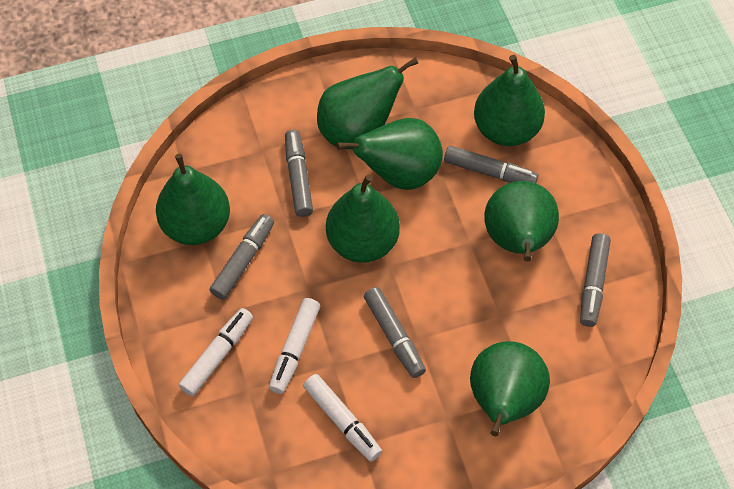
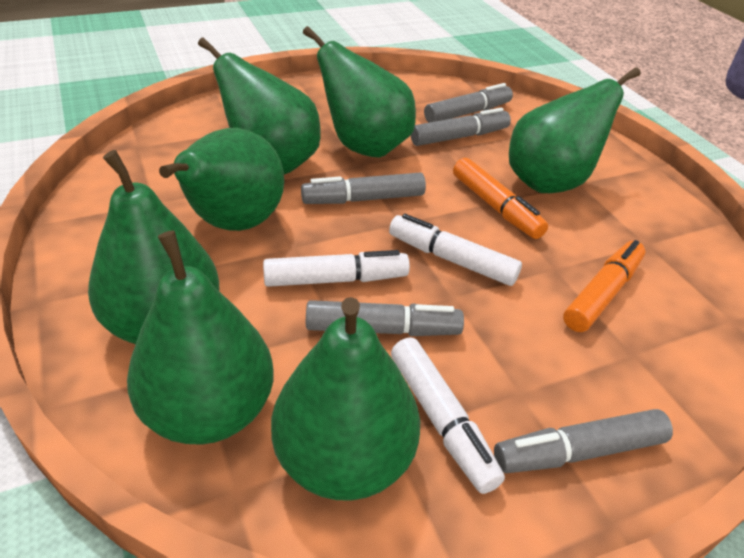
orange marker: none = 0 -> [453,158,548,239] [563,240,645,332] = 2

